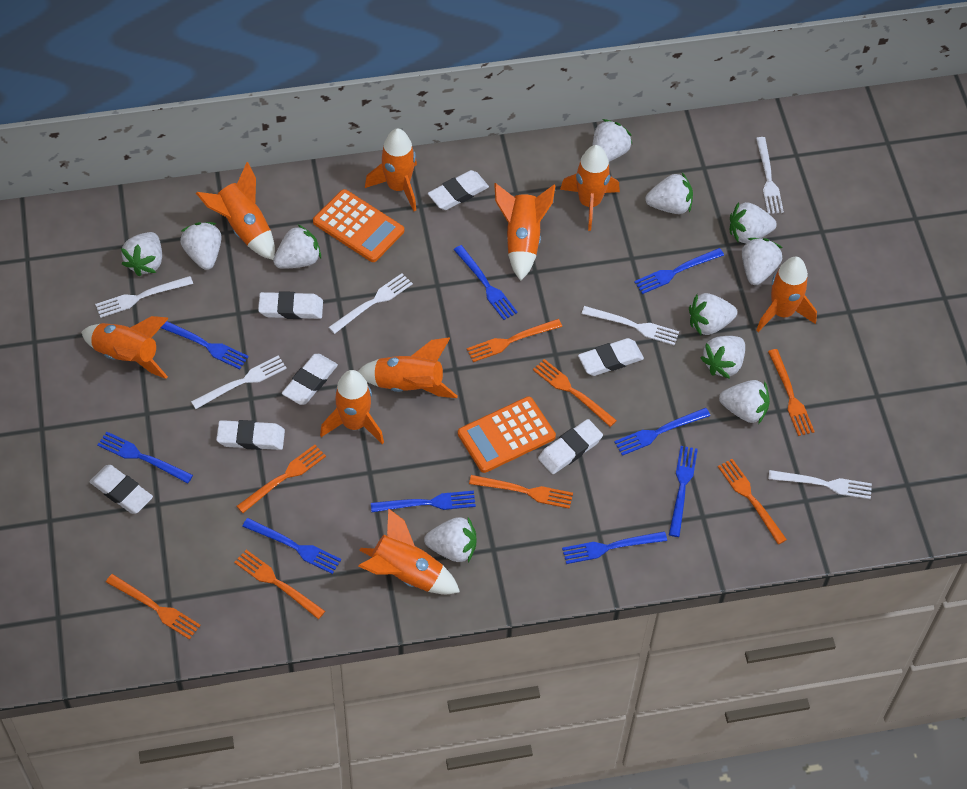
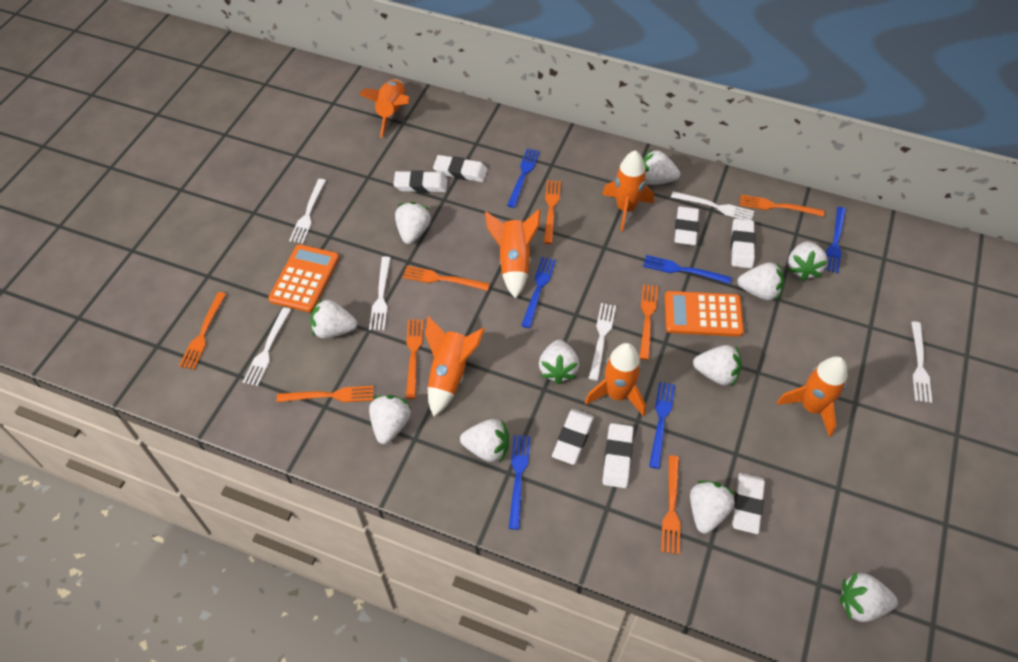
blue fork: [97,432,193,483] [161,321,249,369] [242,518,341,574] [371,491,476,512] [454,245,518,320] [562,531,667,564] [614,408,710,456] [634,248,724,294] [669,446,698,537] = 9 -> [507,148,540,208] [509,435,530,530] [521,257,556,328] [643,255,732,284] [649,382,675,469] [824,207,846,273] = 6
orange rocket: [81,316,169,379] [196,162,275,260] [320,370,384,444] [358,338,458,398] [358,508,460,594] [365,128,417,211] [494,183,556,281] [560,145,620,231] [756,257,817,332] = 9 -> [359,79,410,138] [425,316,484,417] [485,209,541,299] [585,343,646,416] [602,150,654,232] [777,356,848,437] = 6

